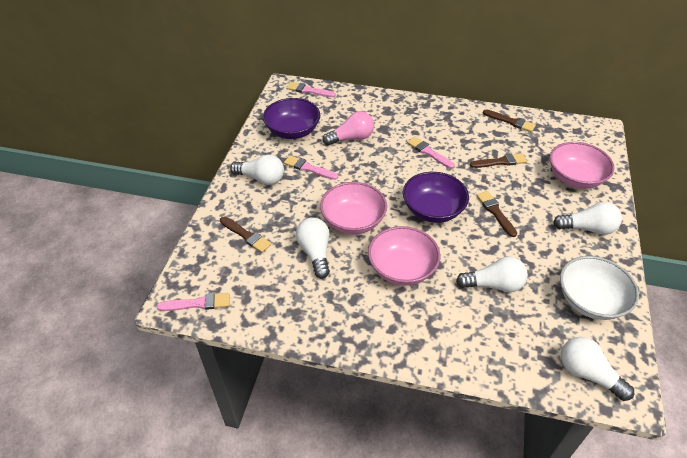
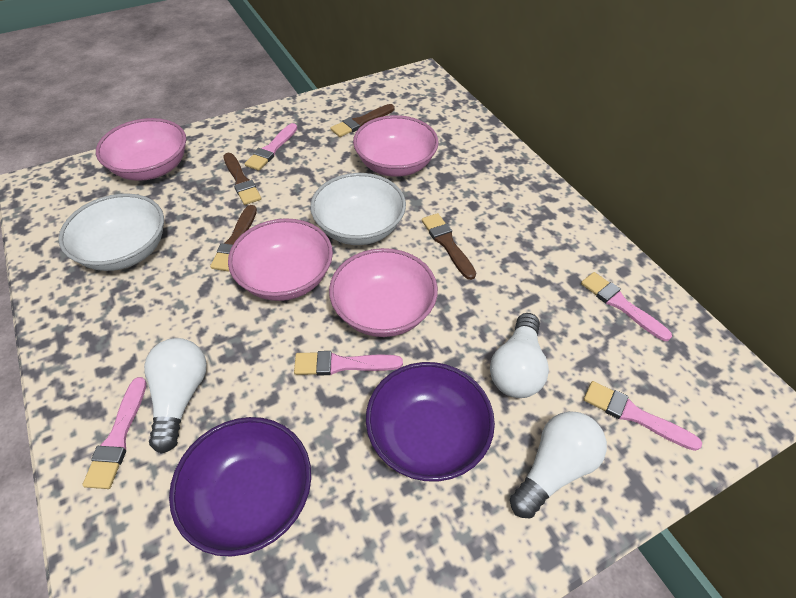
pink bowl: [320,182,387,234] [368,226,440,286] [550,142,614,189] = 3 -> [96,118,186,181] [228,218,333,301] [329,248,438,337] [353,115,439,177] = 4
pink brush: [157,293,230,311] [284,155,338,180] [286,82,336,97] [407,137,455,169] = 4 -> [82,377,147,489] [245,123,297,171] [294,351,403,376] [581,272,672,341] [584,381,702,451] = 5
pink light bulb: [322,111,374,146] = 1 -> none = 0
white bowl: [560,256,639,320] = 1 -> [58,193,164,271] [310,173,406,245] = 2
white light bulb: [230,154,284,185] [296,217,330,279] [456,256,528,292] [553,202,622,235] [561,337,634,401] = 5 -> [144,338,207,454] [490,313,549,398] [510,411,607,518] = 3

